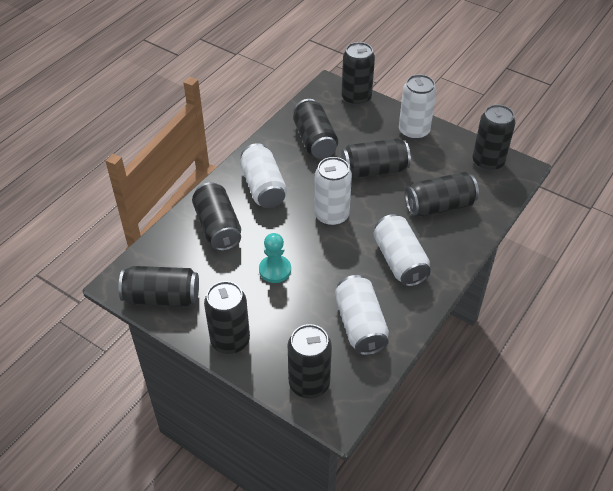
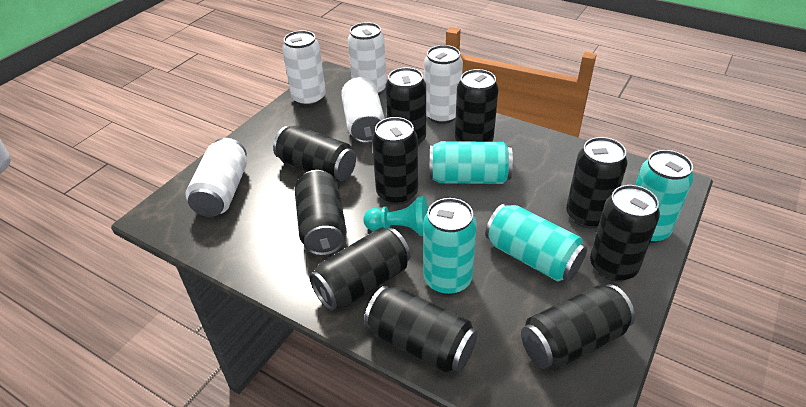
black can: [119,266,199,307] [192,182,241,251] [204,281,250,354] [288,324,332,399] [293,99,338,159] [341,42,375,106] [341,138,411,179] [405,172,479,217] [472,104,516,172] = 9 -> [273,126,356,182] [294,170,347,256] [309,227,411,311] [364,286,478,373] [372,117,418,205] [385,67,426,146] [455,69,499,142] [521,284,635,370] [566,137,627,228] [590,185,660,281] = 10
turquoise can: none = 0 -> [423,198,477,295] [430,141,513,184] [485,204,587,282] [635,150,694,243] = 4

